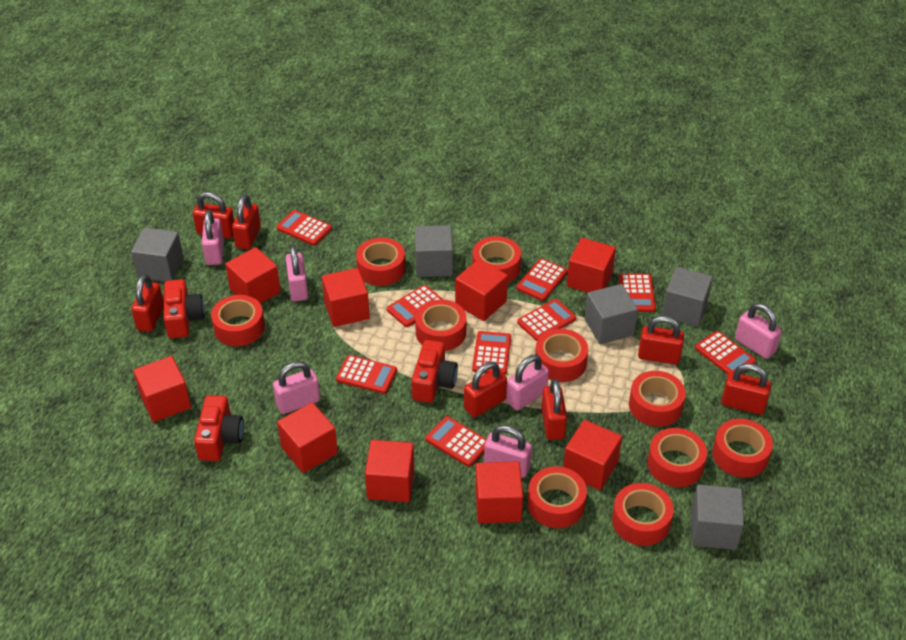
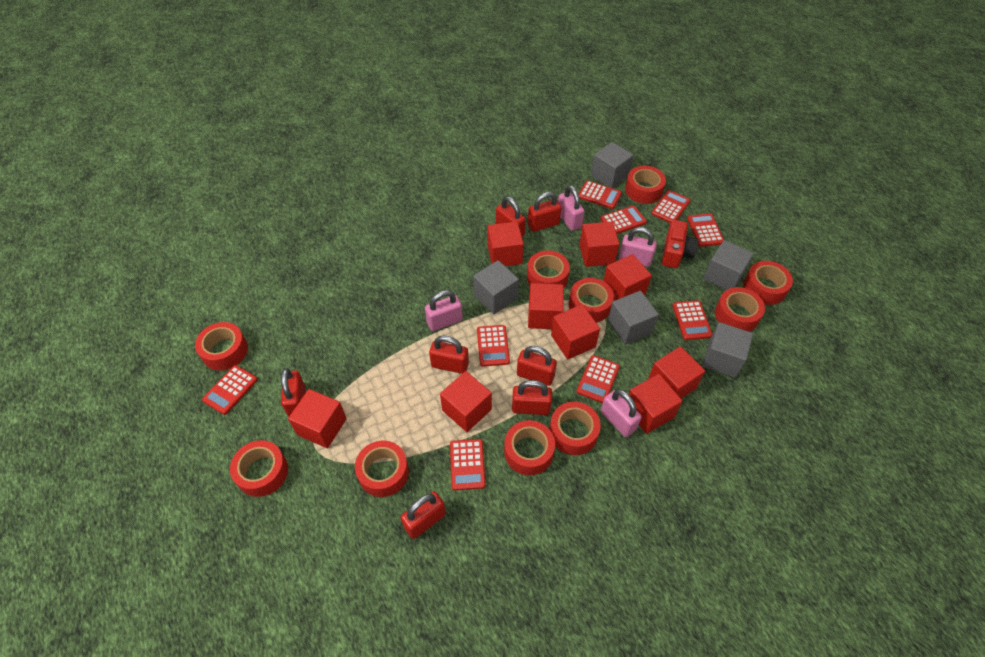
pink padlock: [202,210,224,265] [273,361,320,414] [285,245,308,301] [484,425,532,478] [506,355,549,411] [735,303,782,359] = 6 -> [425,290,463,331] [558,185,585,231] [601,389,642,437] [619,227,657,267] = 4
red camera: [163,279,205,338] [194,395,244,461] [412,340,458,403] = 3 -> [662,220,698,268] = 1

